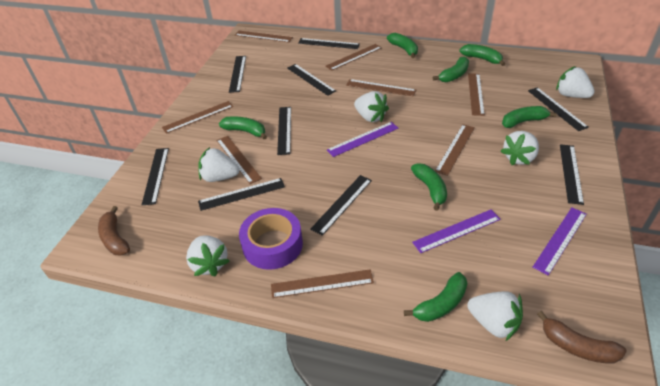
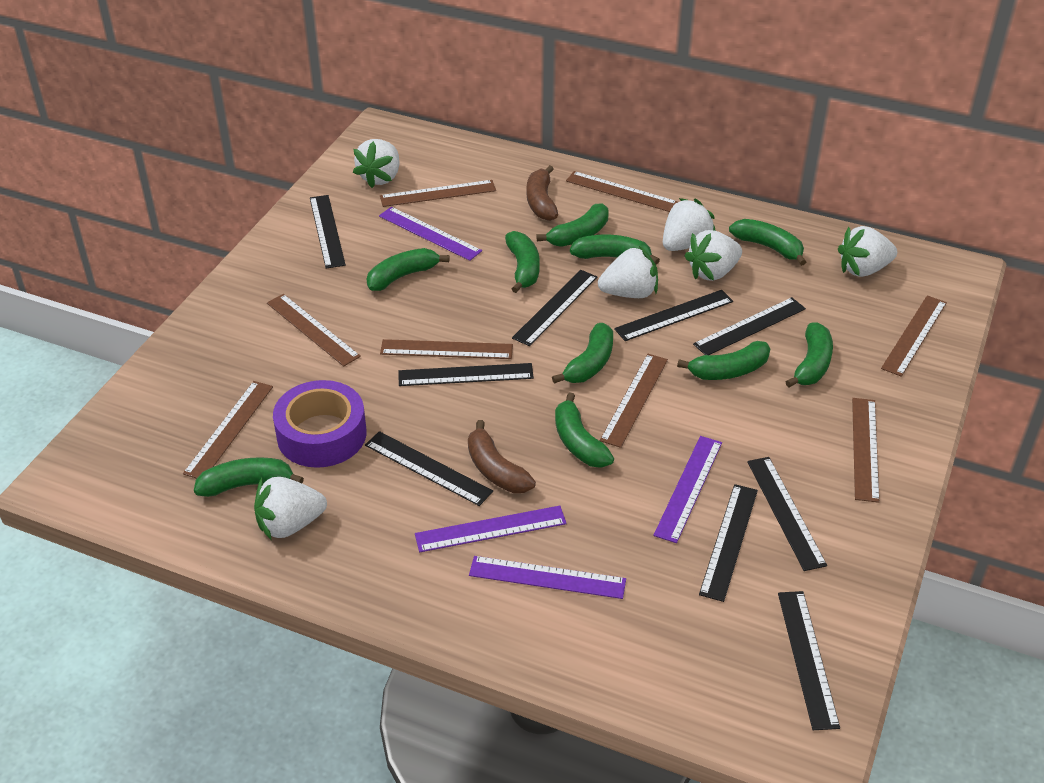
green banana: [219,116,267,140] [387,33,418,58] [404,272,468,322] [411,163,447,211] [433,56,469,82] [459,44,505,66] [502,106,557,128] = 7 -> [194,457,304,497] [366,248,449,291] [505,231,540,293] [536,203,609,247] [552,323,613,384] [555,392,614,468] [570,234,660,265] [677,341,770,380] [729,219,806,266] [786,322,833,387] = 10
purple ruler: [327,122,399,157] [412,209,501,253] [532,207,587,275] = 3 -> [379,207,482,261] [415,506,567,552] [469,556,626,599] [653,436,722,543] = 4

